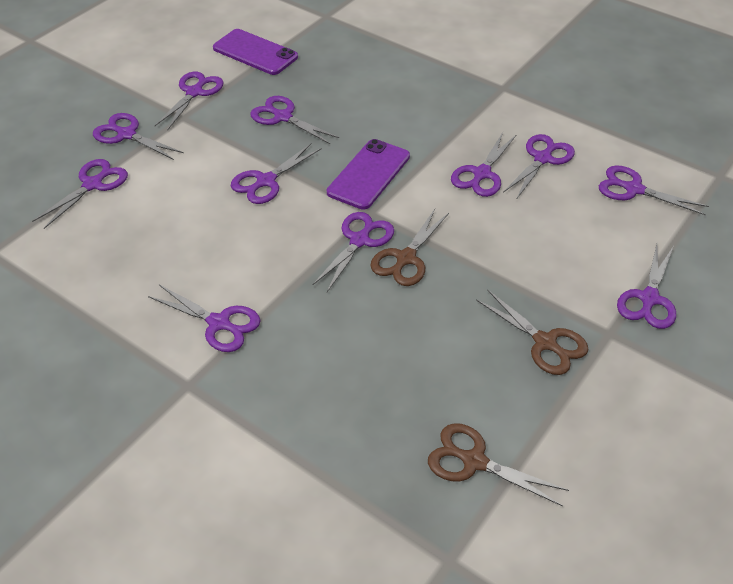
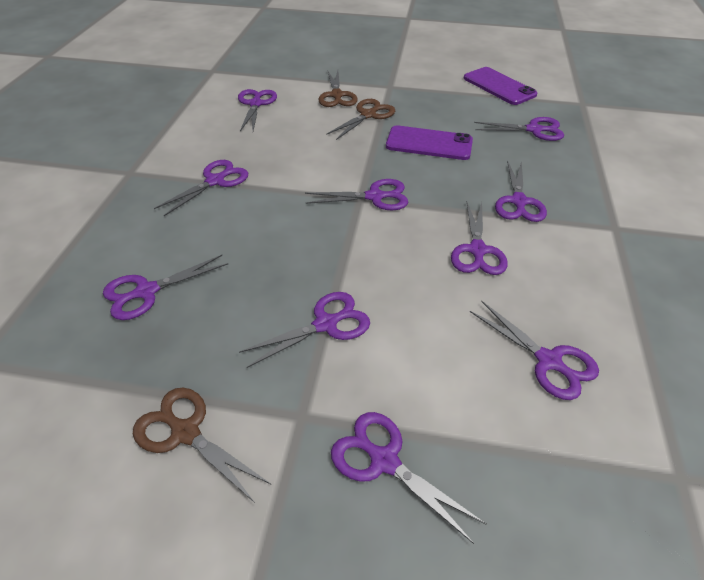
purple scissors: [32,159,128,229] [93,113,184,160] [148,285,261,352] [155,72,224,131] [231,144,322,204] [250,96,339,144] [312,212,394,292] [451,132,517,197] [503,134,575,200] [599,166,709,215] [617,244,676,329] = 11 -> [103,255,228,320] [154,160,248,216] [238,89,277,131] [239,292,370,368] [305,179,408,210] [331,412,486,544] [451,202,508,275] [470,301,599,400] [474,117,564,141] [495,160,547,222] = 10

